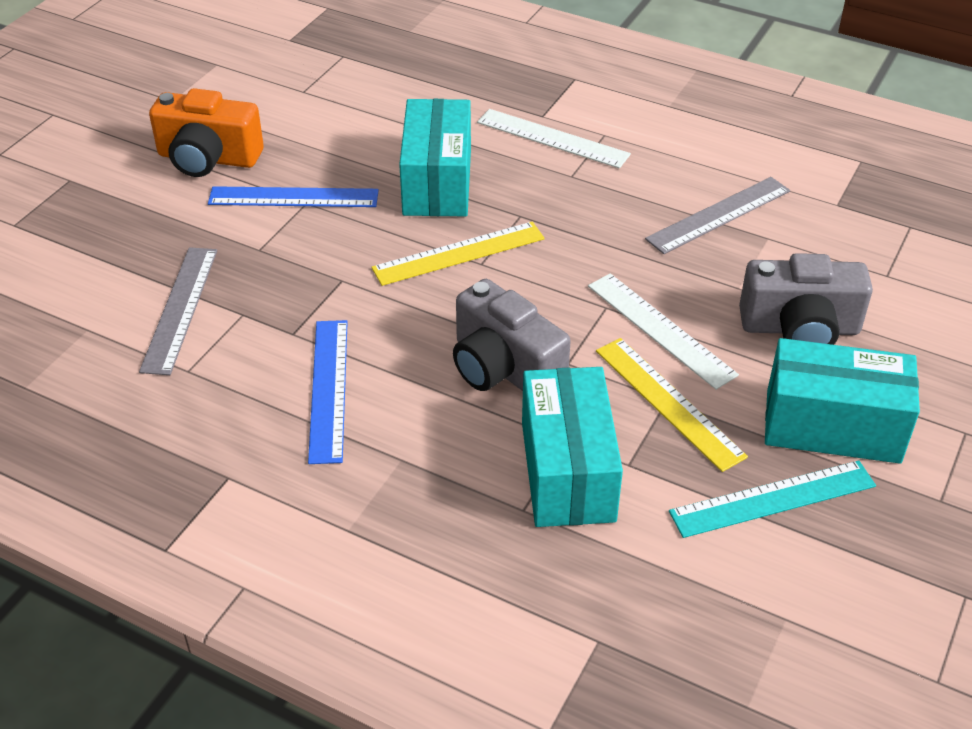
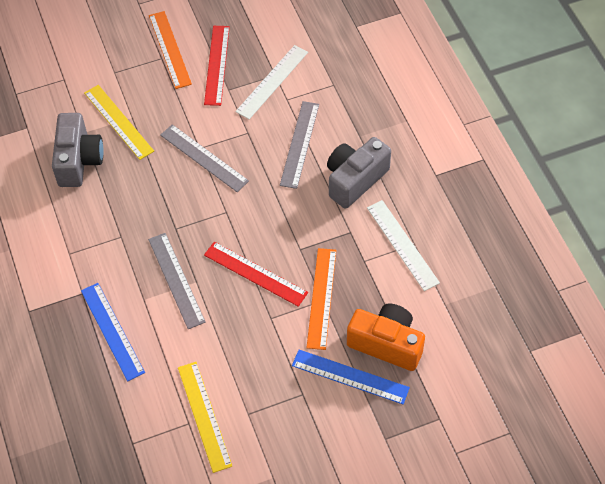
grey ruler: [139,247,217,375] [645,177,790,254] = 2 -> [148,233,206,329] [160,124,249,192] [280,101,319,189] = 3
orange ruler: none = 0 -> [149,11,192,89] [306,248,336,350] = 2
red ruler: none = 0 -> [204,26,230,106] [204,242,308,307] = 2
turquoise box: [399,99,471,216] [522,367,623,527] [765,338,920,464] = 3 -> none = 0
turquoise ruler: [669,460,876,538] = 1 -> none = 0

